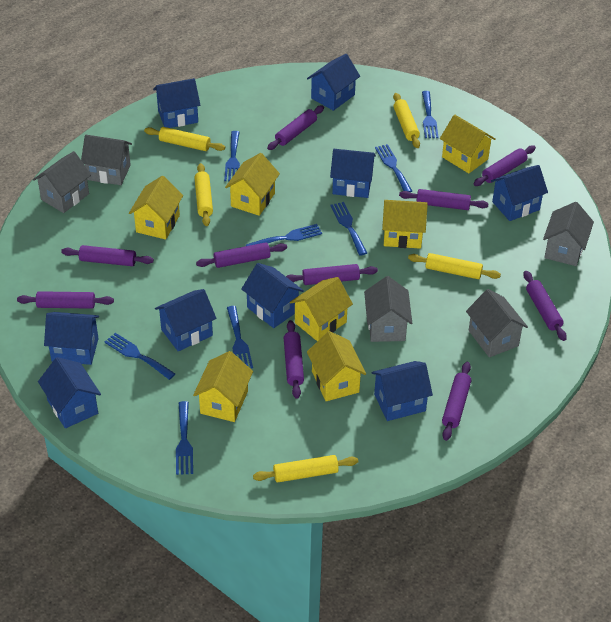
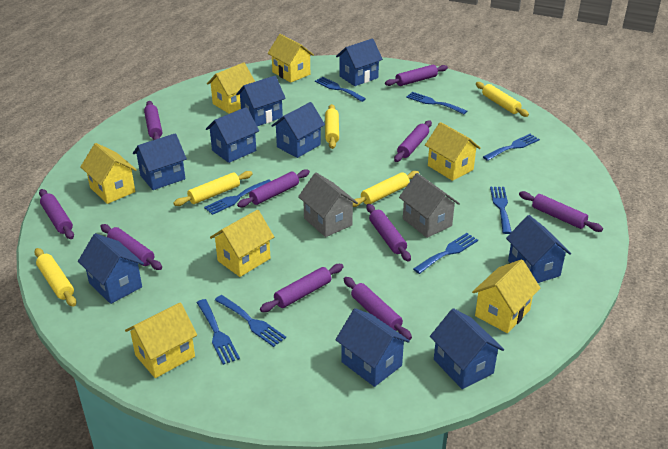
grey house: [33,151,91,213] [81,135,132,185] [364,276,412,342] [466,289,528,357] [543,202,594,266] = 5 -> [298,172,358,237] [399,173,460,238] = 2

